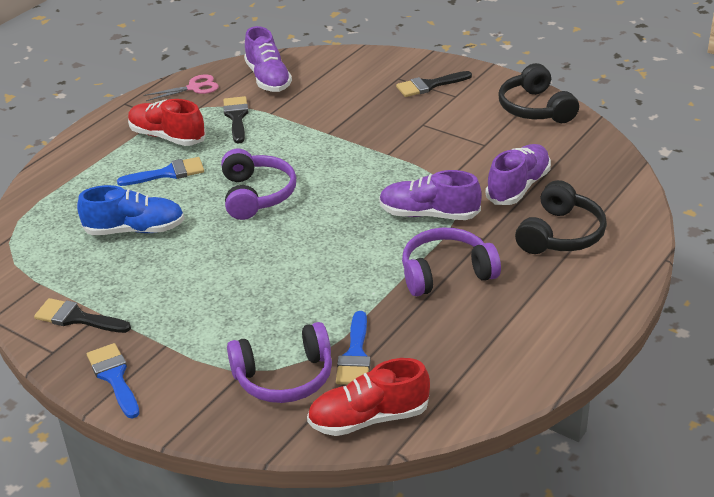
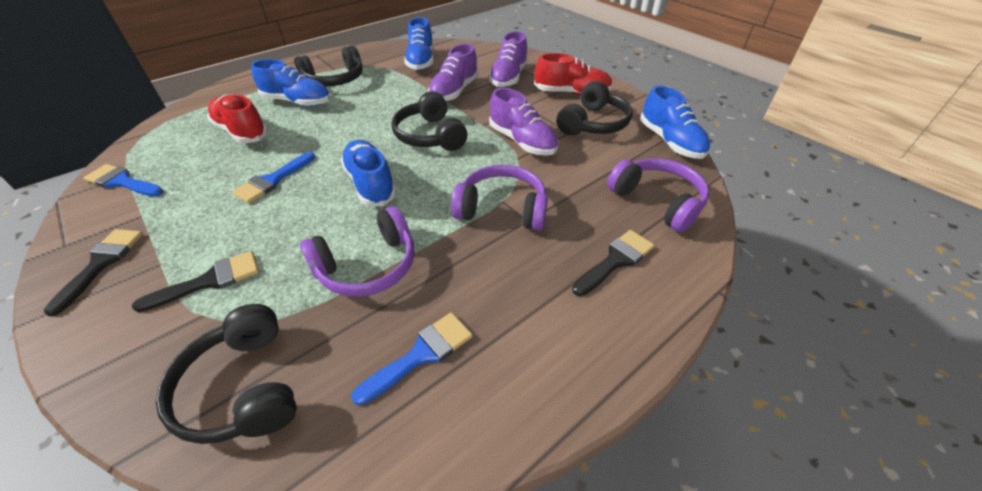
black headphones: [498,63,579,123] [515,180,607,254] = 2 -> [156,304,297,444] [294,45,363,86] [391,91,467,151] [557,81,633,135] = 4
blue shoe: [77,185,185,235] = 1 -> [251,59,330,107] [340,140,397,206] [404,17,434,70] [640,86,710,159] = 4
pink scissors: [143,74,219,101] = 1 -> none = 0

